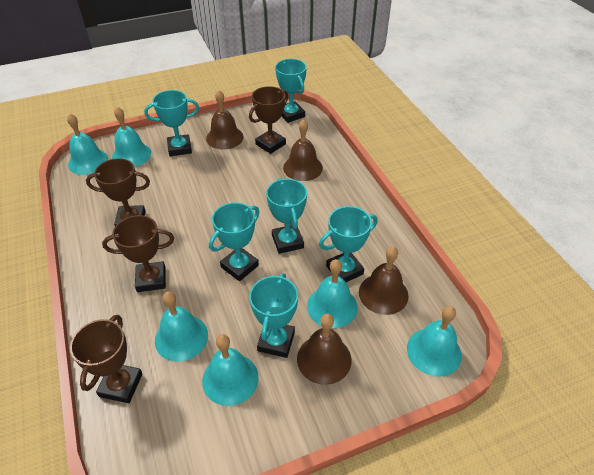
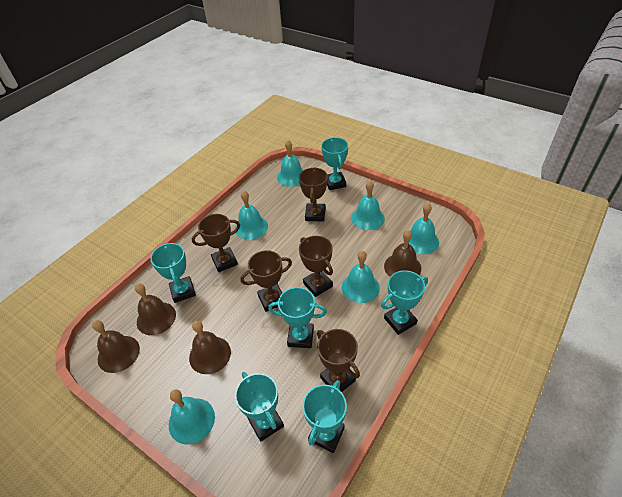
brown trophy: [70,315,143,403] [86,158,150,226] [102,215,174,292] [249,86,288,154] = 4 -> [192,214,240,272] [240,250,292,312] [299,167,328,221] [299,236,333,297] [317,329,360,392] = 5

